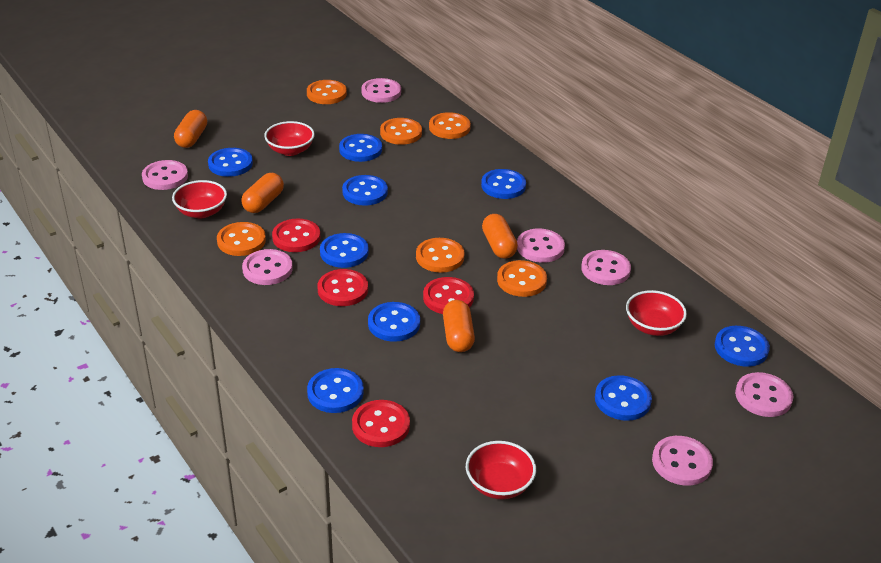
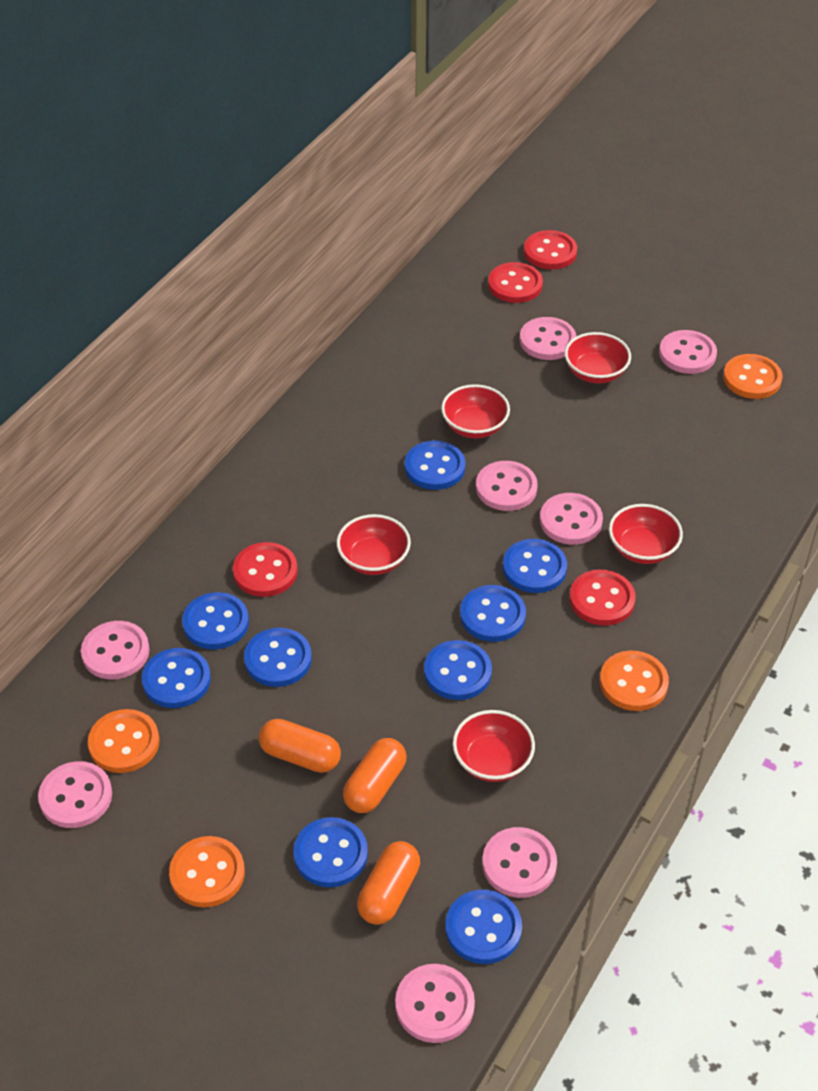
orange button: [217,222,266,256] [307,80,347,104] [380,118,422,145] [416,238,465,273] [429,112,471,139] [497,260,547,297] = 6 -> [88,709,159,773] [169,836,245,907] [600,651,669,711] [723,354,783,399] = 4
orange capsule: [174,110,207,148] [241,173,284,213] [443,300,475,352] [482,214,518,259] = 4 -> [259,719,341,773] [343,738,406,813] [357,841,420,925] = 3
pink button: [142,160,188,190] [242,249,293,285] [361,78,401,103] [517,228,565,263] [581,250,631,285] [652,436,713,486] [735,372,793,417] = 7 -> [38,761,112,828] [81,621,149,679] [395,964,475,1043] [476,461,538,511] [482,827,557,898] [520,317,576,360] [540,493,603,545] [659,330,717,374] = 8
red bowl: [172,180,227,218] [264,121,315,156] [466,441,536,499] [626,290,687,336] = 4 -> [336,514,411,575] [441,384,510,438] [453,710,535,782] [565,332,631,384] [609,504,683,564] = 5

